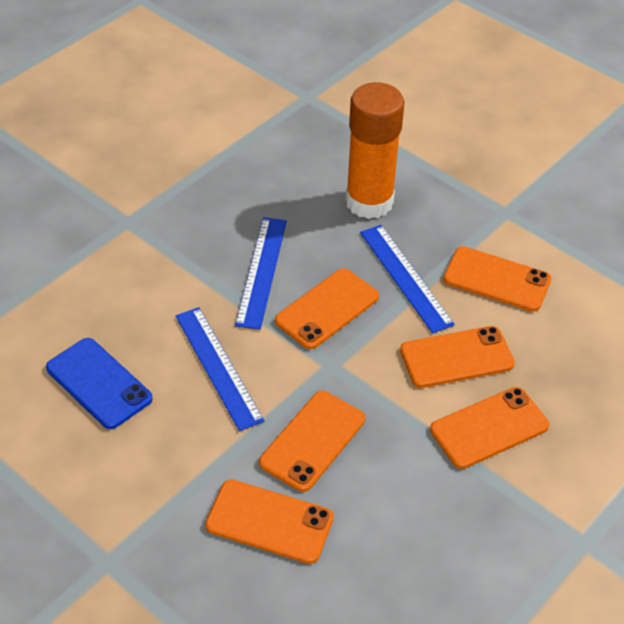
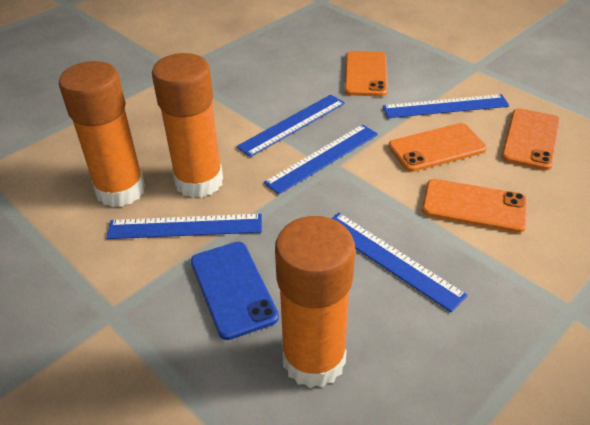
blue ruler: [176,307,264,431] [235,217,287,330] [360,225,455,334] = 3 -> [106,214,262,239] [236,95,345,157] [264,124,378,195] [331,213,468,312] [383,94,509,118] = 5
orange glue stick: [345,82,404,219] = 1 -> [59,61,145,207] [152,53,223,198] [275,216,355,388] = 3
orange phone: [205,479,334,564] [259,391,365,492] [275,268,379,349] [400,326,515,388] [430,387,549,469] [443,246,551,312] = 6 -> [345,51,388,96] [388,123,487,172] [422,179,527,233] [501,109,560,170] = 4

